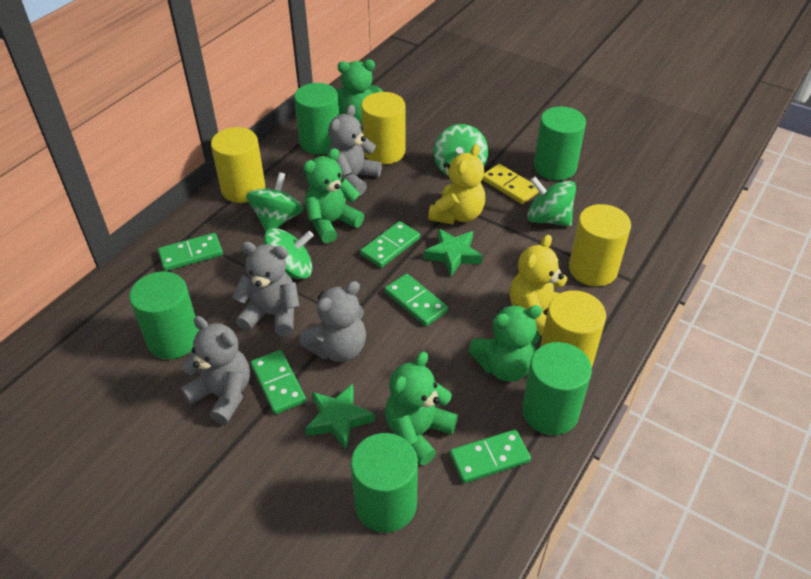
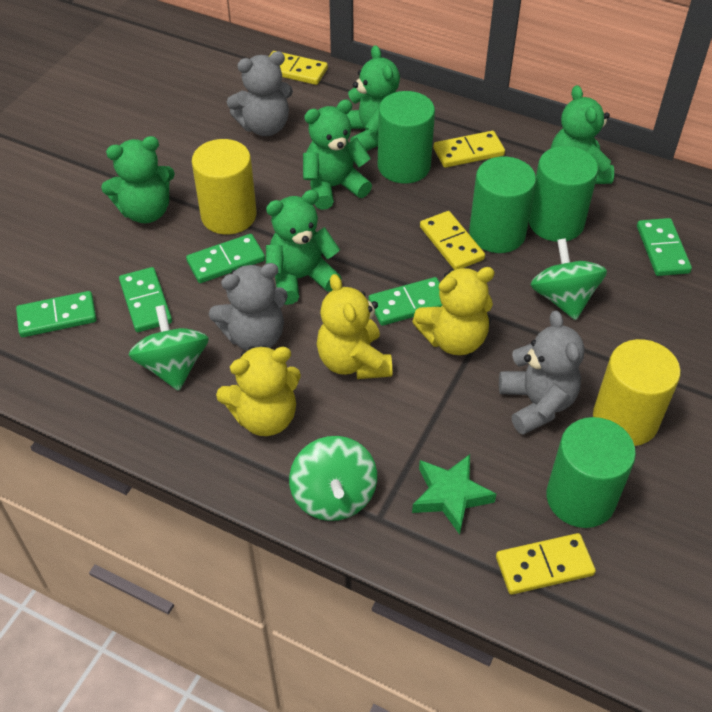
green cylinder: [129,272,199,359] [294,83,339,155] [351,433,418,533] [522,342,592,435] [534,106,586,181] = 5 -> [378,91,435,184] [469,156,536,253] [529,146,598,242] [546,417,636,528] = 4
green spinning top: [246,172,304,232] [264,228,314,279] [434,124,488,176] [527,177,576,226] = 4 -> [129,305,209,391] [289,436,377,521] [531,238,607,320] = 3
green star: [305,384,375,449] [424,228,482,276] = 2 -> [412,454,496,535] = 1
green teddy bear: [303,148,364,243] [336,60,383,125] [385,352,458,466] [468,305,542,382] = 4 -> [101,136,175,223] [266,190,342,305] [303,100,372,210] [346,45,400,151] [551,85,614,184] = 5
grey teddy bear: [181,316,250,425] [232,242,300,336] [300,281,366,362] [327,105,382,196] = 4 -> [209,263,288,351] [227,51,293,136] [499,310,584,435] = 3
yellow cylinder: [211,127,265,203] [361,92,405,165] [540,290,606,367] [569,204,631,286] = 4 -> [192,139,257,235] [593,339,681,446] = 2
yellow domino: [482,164,539,204] = 1 -> [269,51,328,85] [420,211,485,270] [434,131,505,168] [496,533,596,595] = 4
yellow teddy bear: [428,144,485,224] [510,234,567,336] = 2 -> [216,346,301,436] [317,274,392,379] [412,267,495,355] = 3

